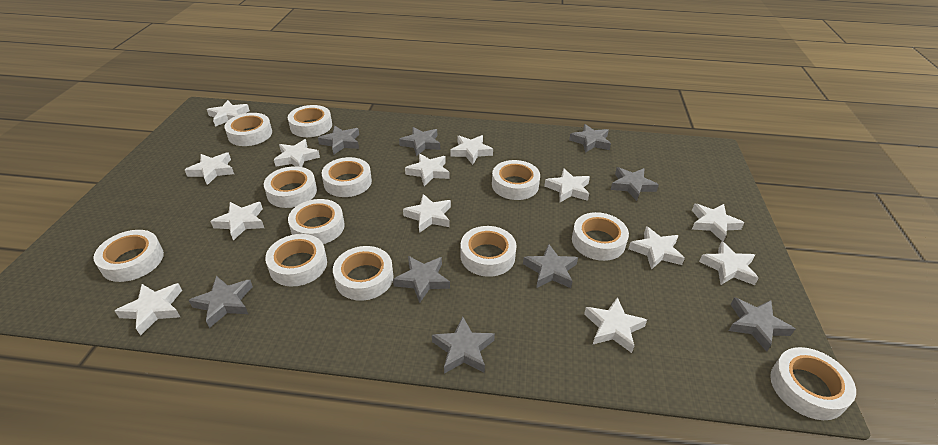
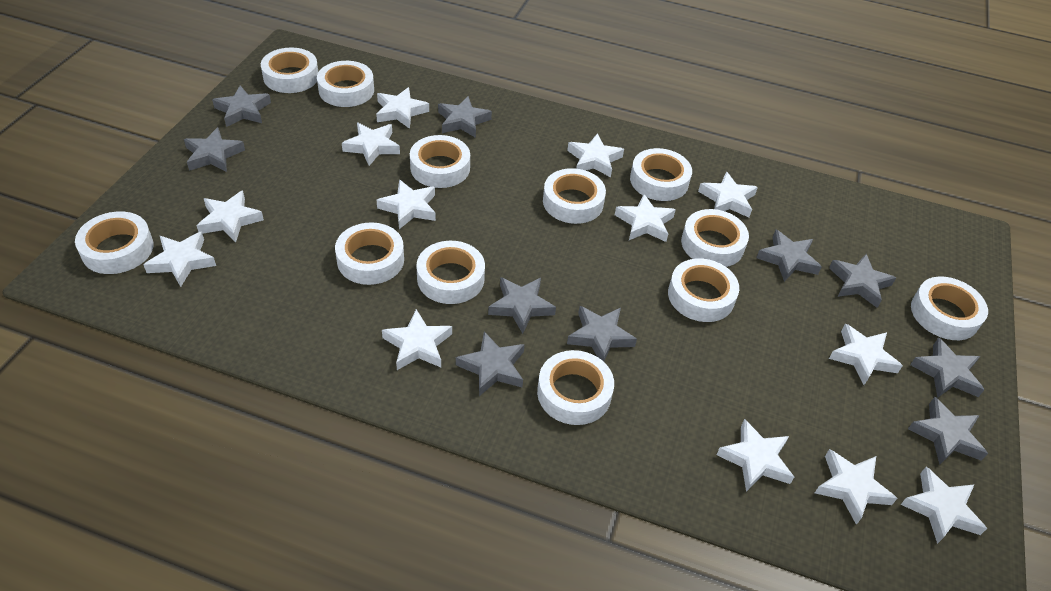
grey star: [189,276,253,328] [318,125,359,155] [393,256,450,303] [399,127,440,156] [432,316,495,374] [523,244,578,288] [569,124,611,153] [611,167,659,201] [729,297,795,352] = 9 -> [184,127,245,172] [212,85,271,127] [438,96,492,138] [456,332,525,396] [488,277,556,334] [567,306,637,362] [756,230,822,282] [829,254,896,308] [908,397,988,465] [910,337,985,398] = 10

